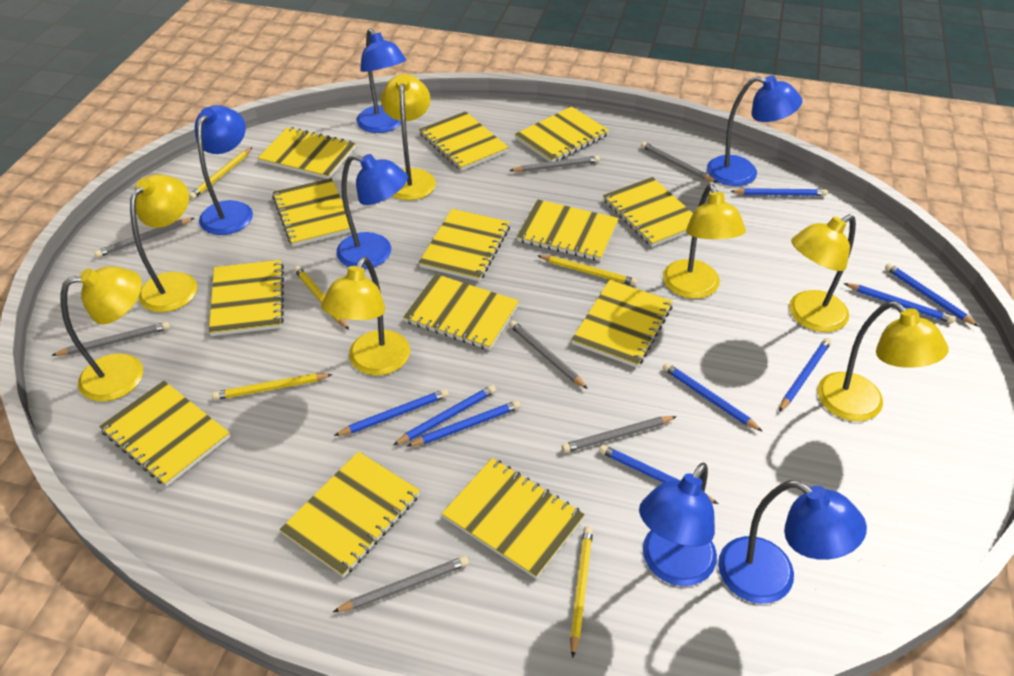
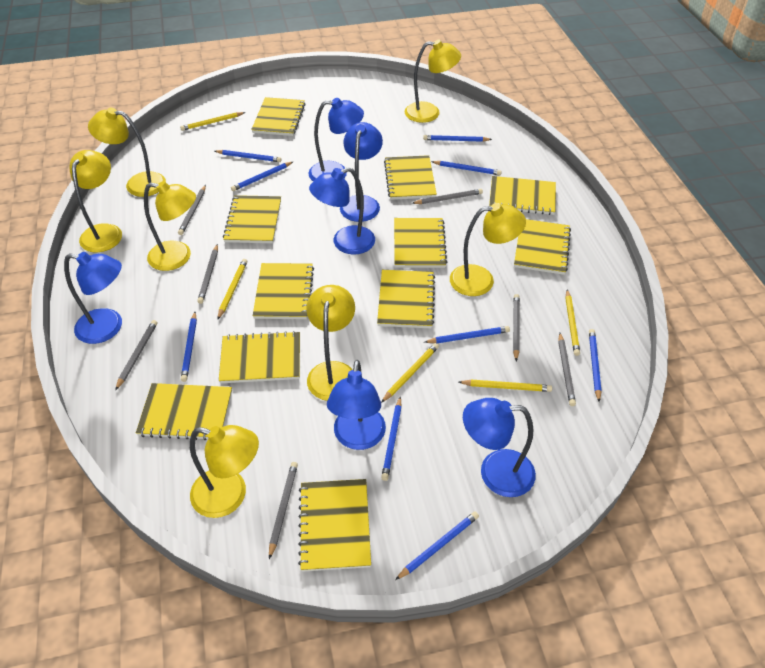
yellow notebook: [99,381,230,487] [209,260,284,336] [258,127,356,179] [272,178,351,246] [279,451,420,577] [403,274,519,350] [418,209,510,281] [419,111,509,171] [442,458,585,579] [515,106,610,162] [517,199,619,261] [572,280,673,368] [603,177,693,247] = 13 -> [136,383,232,440] [219,331,300,383] [223,195,281,243] [251,97,305,136] [253,263,314,319] [298,479,371,572] [377,270,435,328] [384,155,437,200] [394,218,447,268] [489,176,556,215] [514,219,571,275] = 11

